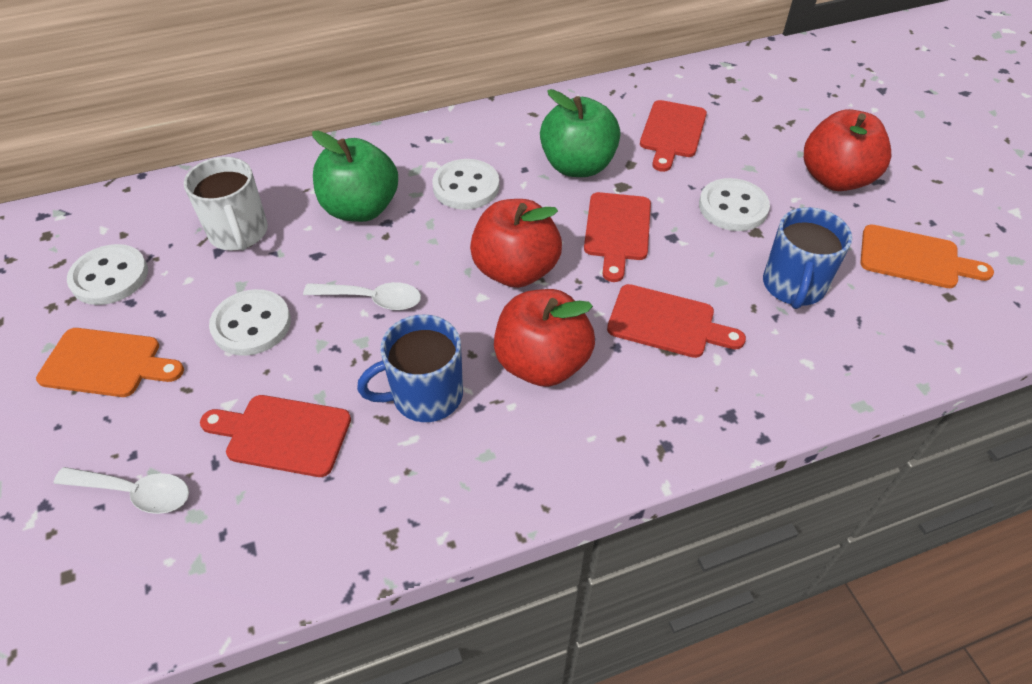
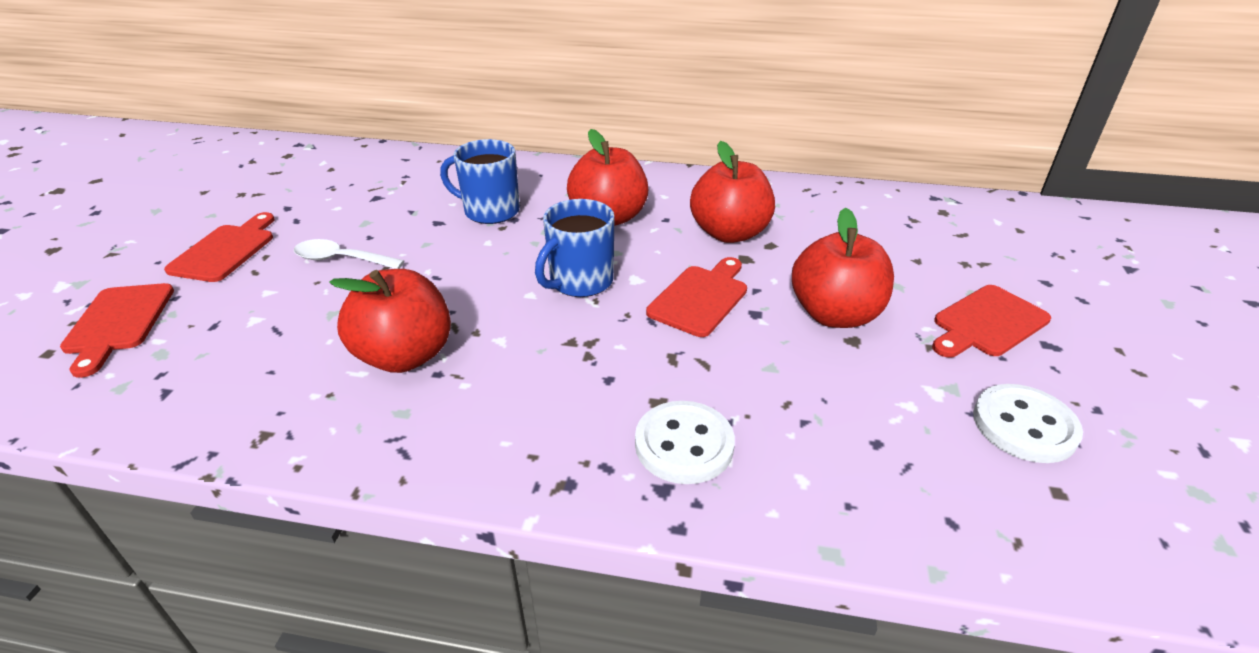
green apple: [312,131,398,222] [540,89,621,177] = 2 -> none = 0
orange cutting board: [36,328,184,397] [860,225,994,288] = 2 -> none = 0
red apple: [470,199,562,288] [494,289,595,387] [804,109,891,191] = 3 -> [329,269,451,373] [567,129,648,226] [690,141,775,243] [792,208,894,328] = 4
white button: [67,244,148,305] [209,289,291,356] [432,159,499,210] [699,178,770,231] = 4 -> [635,401,735,484] [973,384,1083,463] = 2
white mug: [184,157,268,251] = 1 -> none = 0
white spoon: [54,467,189,514] [303,282,421,310] = 2 -> [294,239,404,269] = 1

